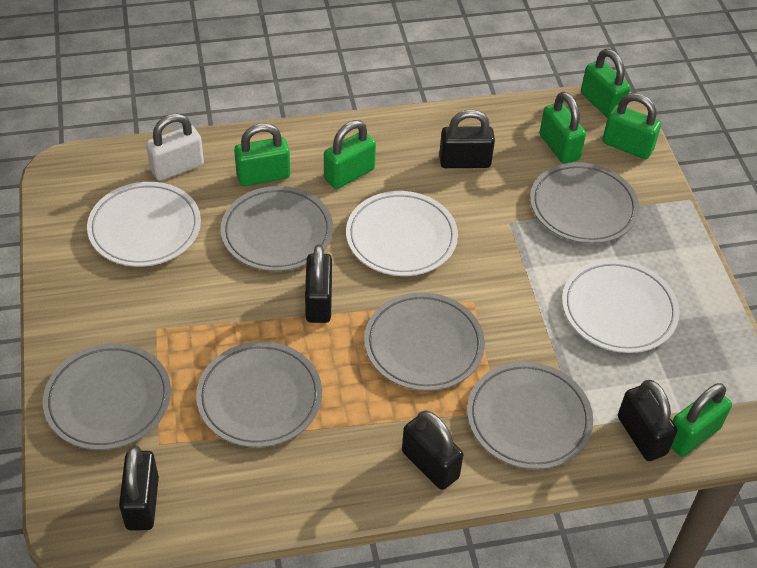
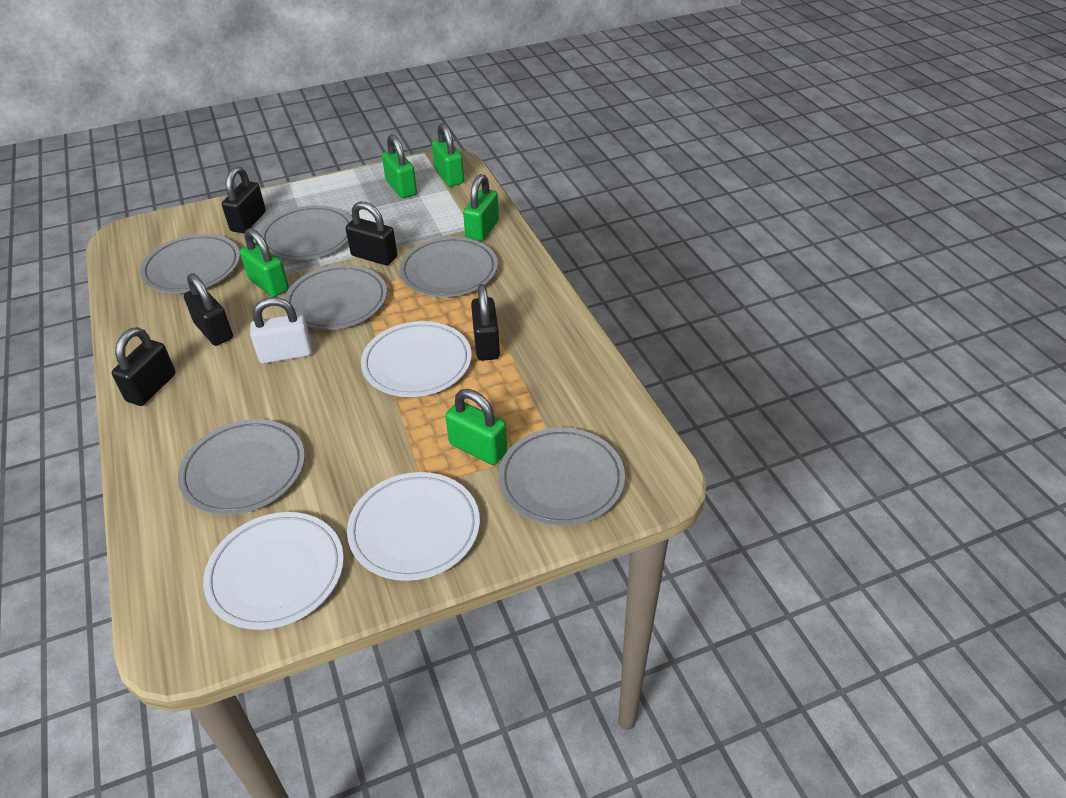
green padlock: [234,123,290,186] [324,120,376,189] [540,92,586,164] [581,49,631,118] [602,93,661,159] [671,383,732,457] = 6 -> [240,228,289,297] [382,134,417,198] [432,123,464,187] [445,389,507,465] [463,174,499,242] = 5

